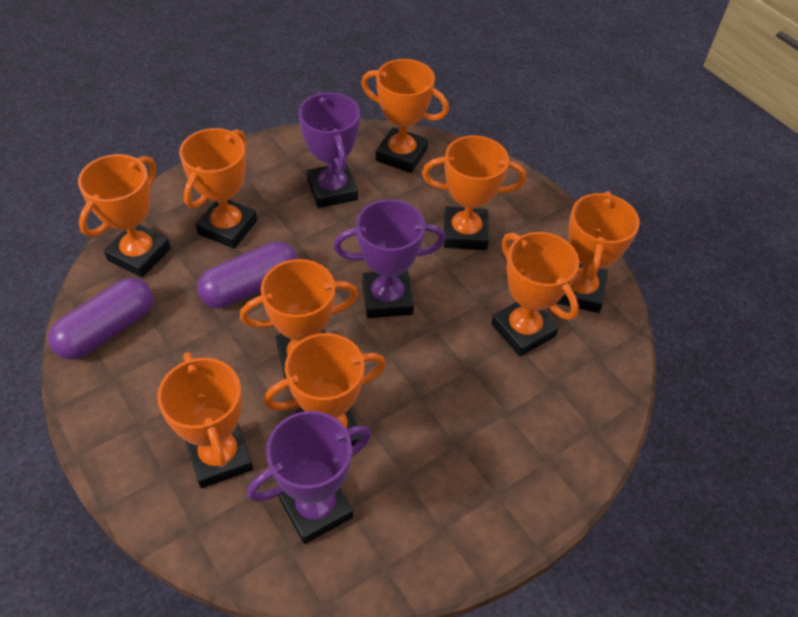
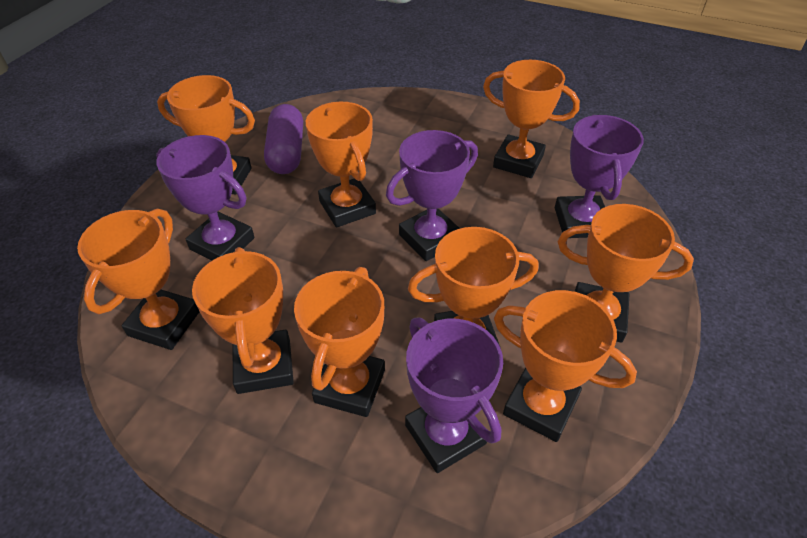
purple capsule: [48,278,153,360] [197,241,298,308] = 2 -> [264,104,303,174] = 1
purple trophy: [247,411,371,544] [298,92,360,208] [333,199,445,318] = 3 -> [156,135,255,261] [386,130,478,261] [405,318,503,473] [555,115,644,238] = 4

